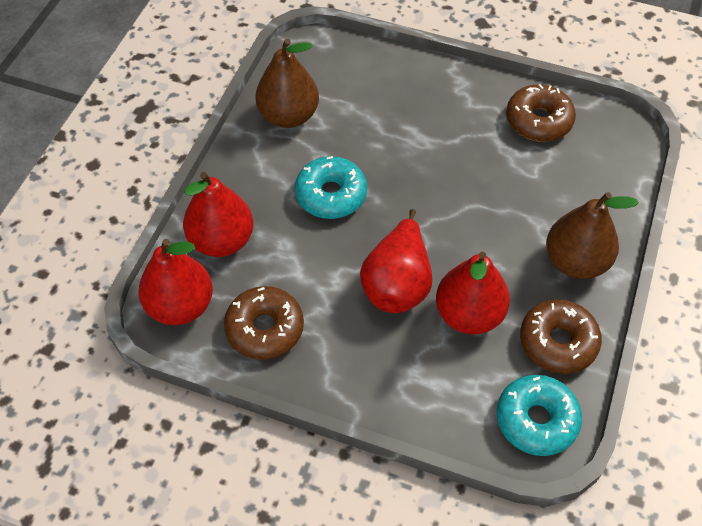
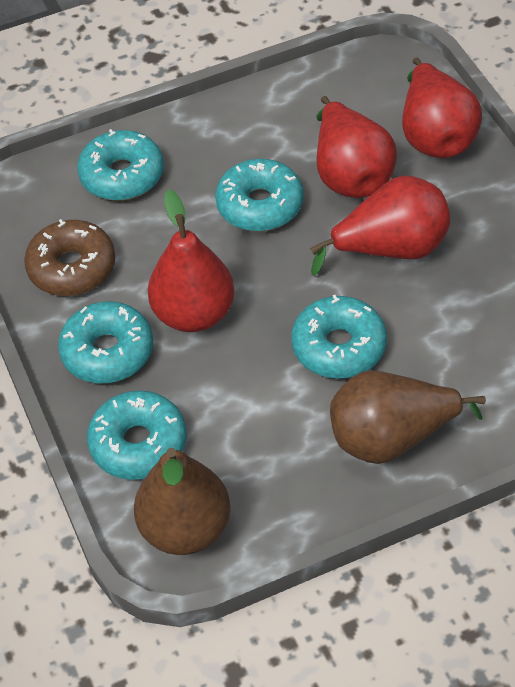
brown donut: [224,286,304,360] [506,84,576,142] [520,299,602,374] = 3 -> [24,219,115,296] = 1
turquoise donut: [295,156,367,219] [497,375,582,456] = 2 -> [58,301,153,384] [77,129,164,201] [87,390,187,480] [215,159,304,232] [291,295,387,379] = 5

